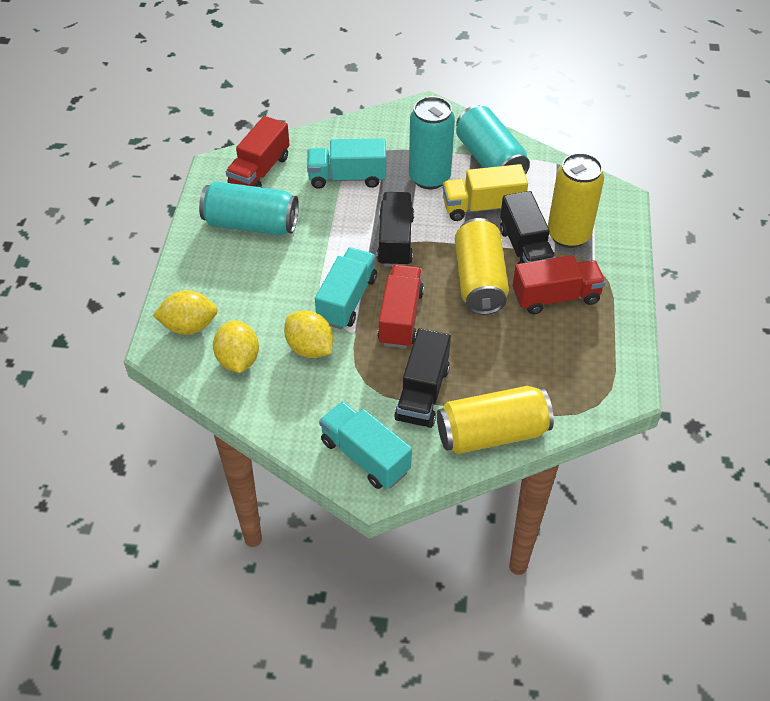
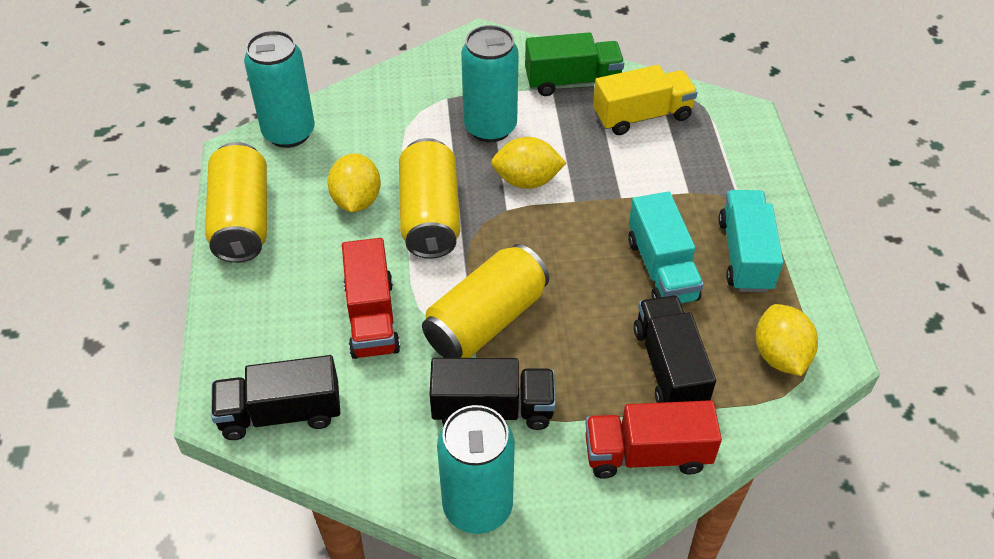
green truck: none = 0 -> [525,32,624,96] = 1
red truck: [226,116,290,187] [377,265,424,348] [513,255,606,314] = 3 -> [342,238,400,359] [585,400,722,479] = 2
turquoise truck: [307,138,386,189] [315,247,377,329] [319,401,412,489] = 3 -> [628,192,704,303] [718,190,783,292] = 2

